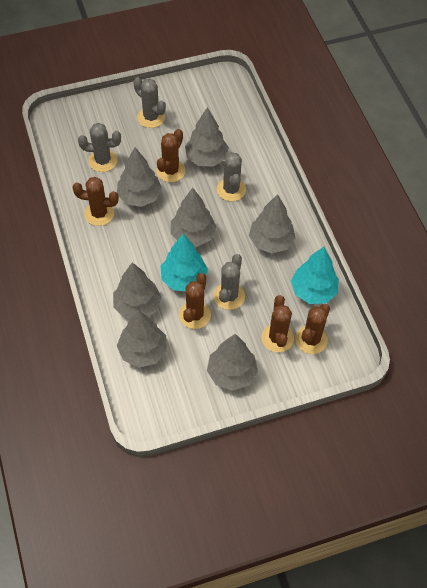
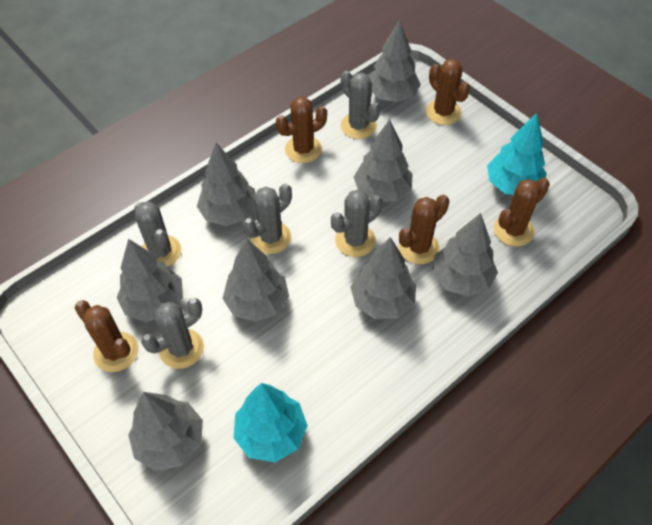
grey cactus: [78,123,121,172] [133,77,166,128] [213,254,245,310] [217,151,246,201] = 4 -> [134,201,181,267] [141,298,204,369] [243,184,292,254] [331,190,382,257] [341,71,380,139] = 5
grey tree: [113,262,162,319] [117,148,162,207] [117,310,167,368] [171,188,217,247] [185,107,229,167] [207,334,258,391] [249,194,295,253] = 7 -> [117,239,183,322] [128,392,203,471] [197,143,256,226] [222,239,289,322] [350,237,416,319] [354,119,413,202] [368,20,421,102] [433,213,498,297] = 8

